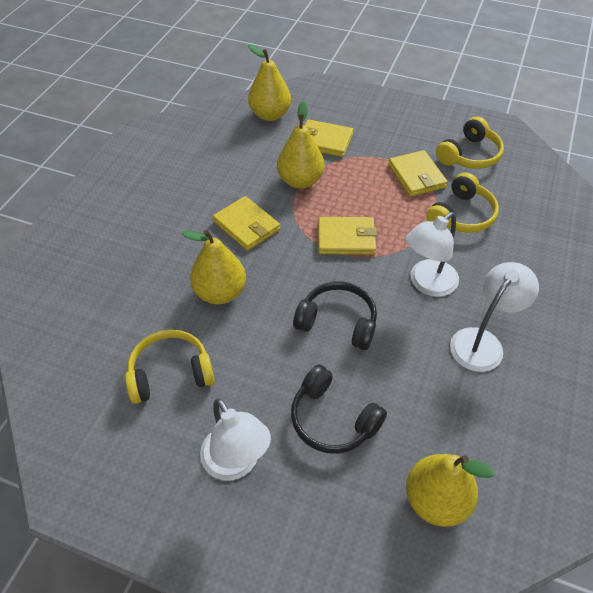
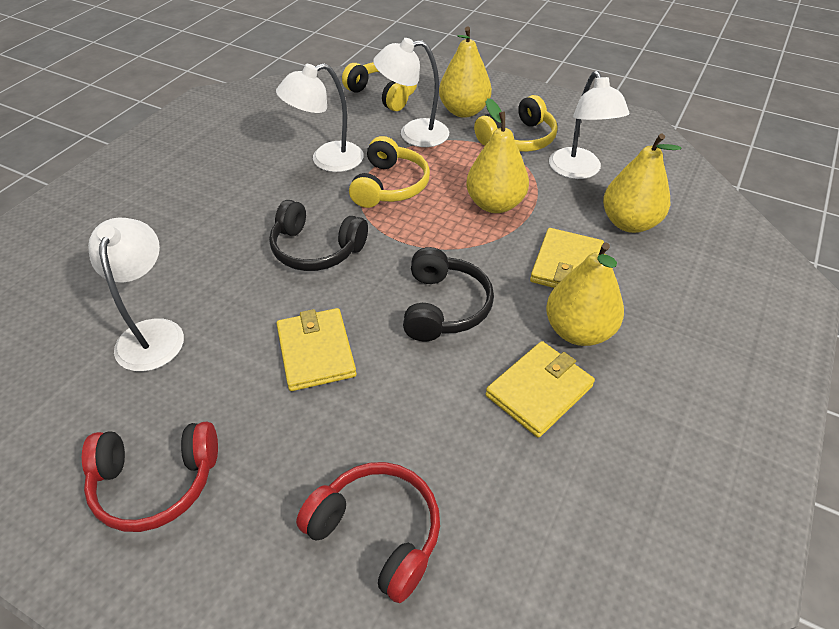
red headphones: none = 0 -> [82,422,218,532] [296,462,440,603] = 2
white lamp: [200,398,271,481] [406,212,459,297] [450,262,539,372] = 3 -> [88,218,184,372] [276,63,364,172] [373,38,449,147] [549,71,629,179] = 4
yellow wallet: [213,196,280,251] [304,119,353,157] [318,217,377,255] [388,150,448,197] = 4 -> [276,308,357,391] [486,341,595,438] [530,228,604,288] = 3

